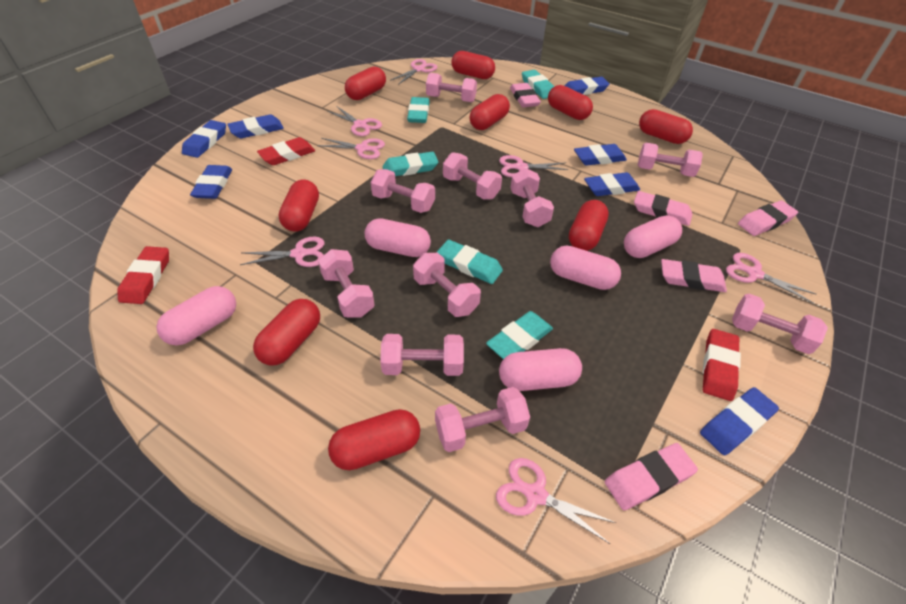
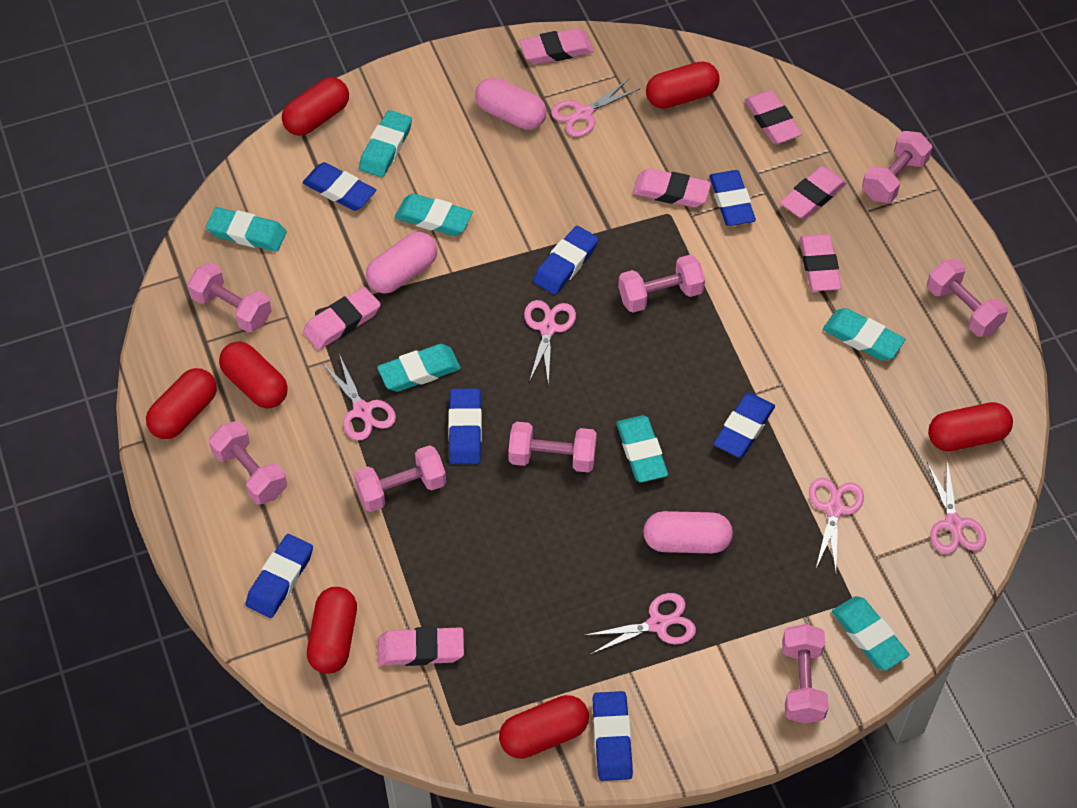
pink capsule: [156,286,236,345] [365,218,431,257] [499,348,582,391] [550,246,621,290] [624,215,682,258] = 5 -> [366,232,437,293] [475,77,547,130] [643,511,733,553] = 3
pink dumbbell: [318,249,374,317] [371,169,435,213] [380,334,464,376] [413,253,481,317] [426,73,477,102] [435,387,530,452] [443,152,502,199] [510,168,554,227] [638,143,703,177] [732,294,828,354] = 10 -> [188,263,272,333] [209,421,287,505] [354,445,446,512] [508,422,597,473] [618,255,705,313] [782,624,829,724] [862,131,932,203] [927,259,1008,337] = 8
pink eraser: [510,83,541,108] [605,443,698,510] [634,191,692,226] [661,259,727,292] [738,200,798,236] = 5 -> [303,287,381,350] [378,627,464,666] [519,28,594,64] [633,168,711,208] [745,90,802,144] [780,166,846,219] [800,234,841,291] = 7
pink scissors: [240,236,324,267] [317,138,385,159] [327,106,382,136] [390,59,438,85] [496,458,616,544] [499,155,569,177] [726,253,817,304] = 7 -> [322,354,396,440] [524,300,576,386] [551,79,640,137] [583,593,696,655] [809,478,864,572] [927,460,986,554] = 6
red capsule: [253,299,320,365] [279,179,319,232] [328,409,420,470] [345,66,386,100] [451,51,495,79] [469,94,510,130] [548,85,593,120] [569,200,609,251] [639,109,693,144] = 9 -> [146,368,217,439] [219,342,288,409] [282,77,349,136] [307,587,357,674] [499,695,589,759] [646,61,720,109] [928,402,1013,451] = 7
red eraser: [117,246,169,304] [257,137,315,165] [703,329,741,401] = 3 -> none = 0
turquoise eraser: [382,152,438,176] [407,97,430,123] [437,240,503,284] [486,311,553,359] [522,70,555,99] = 5 -> [206,207,287,252] [359,110,412,177] [377,344,461,392] [395,193,473,236] [616,415,668,482] [823,308,906,361] [832,596,910,671] = 7

